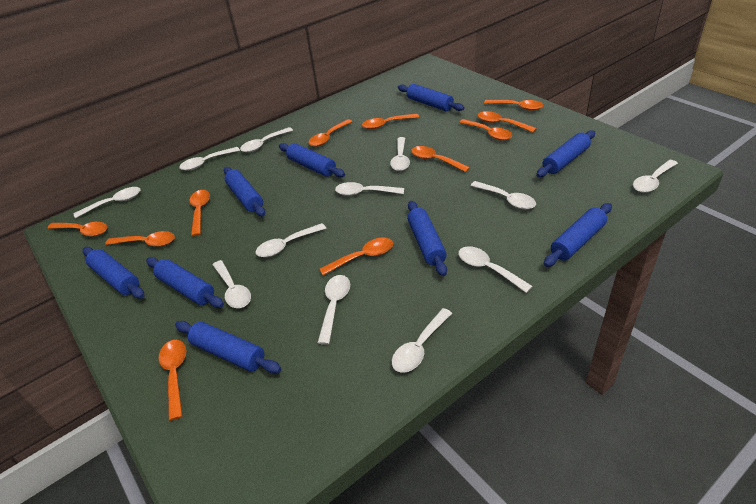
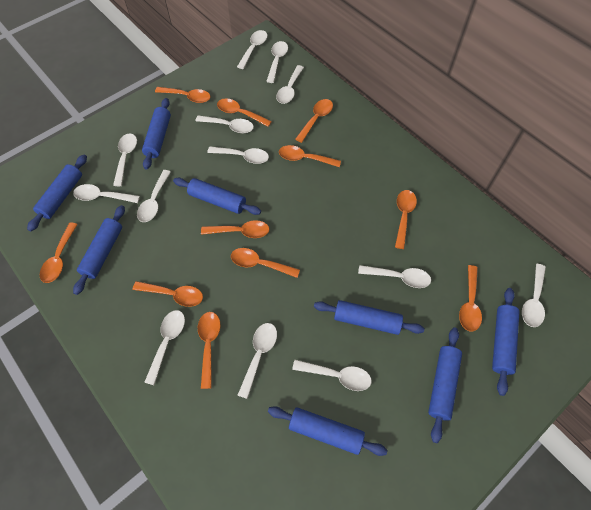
blue rolling pin: [83,247,144,299] [146,257,224,308] [175,321,281,373] [224,167,265,216] [279,143,345,177] [398,84,464,111] [407,201,447,276] [536,130,595,177] [544,203,612,267] = 9 -> [27,154,87,231] [73,205,125,295] [142,98,171,170] [173,178,261,215] [268,406,388,456] [314,300,424,335] [428,327,462,443] [492,288,520,396] = 8
white spoon: [73,187,140,218] [179,147,240,170] [213,260,251,308] [240,127,293,152] [255,223,326,257] [317,275,350,345] [335,182,404,196] [390,137,410,171] [392,308,452,373] [458,246,533,293] [470,181,536,209] [633,160,678,193] = 12 -> [73,184,140,203] [113,133,137,186] [137,170,171,222] [144,310,185,385] [195,115,254,133] [207,146,269,164] [237,30,267,69] [237,323,277,399] [266,41,288,83] [276,65,304,104] [292,360,372,391] [358,265,431,288] [522,264,546,327] = 13

